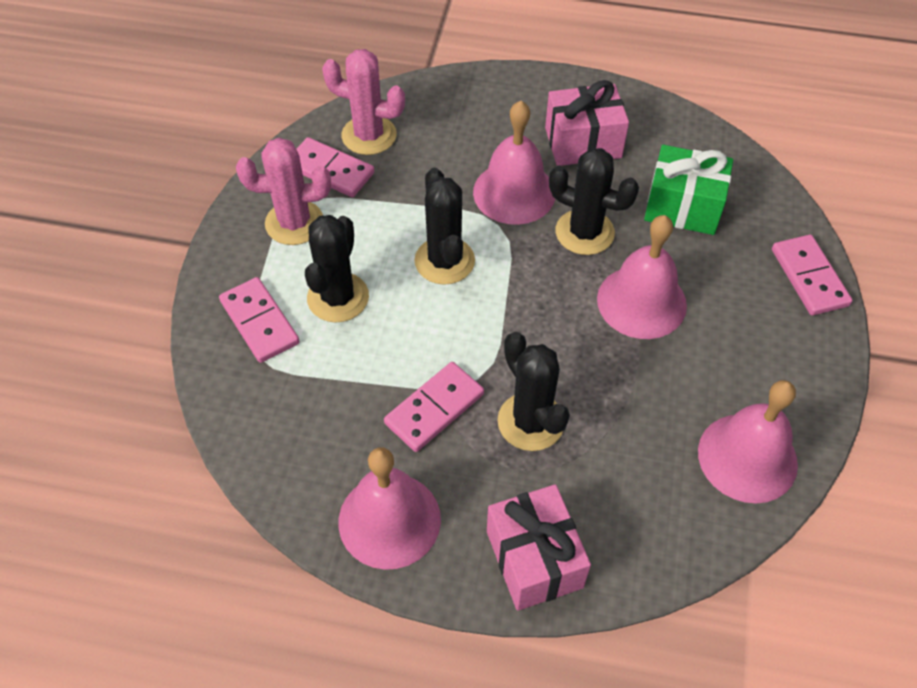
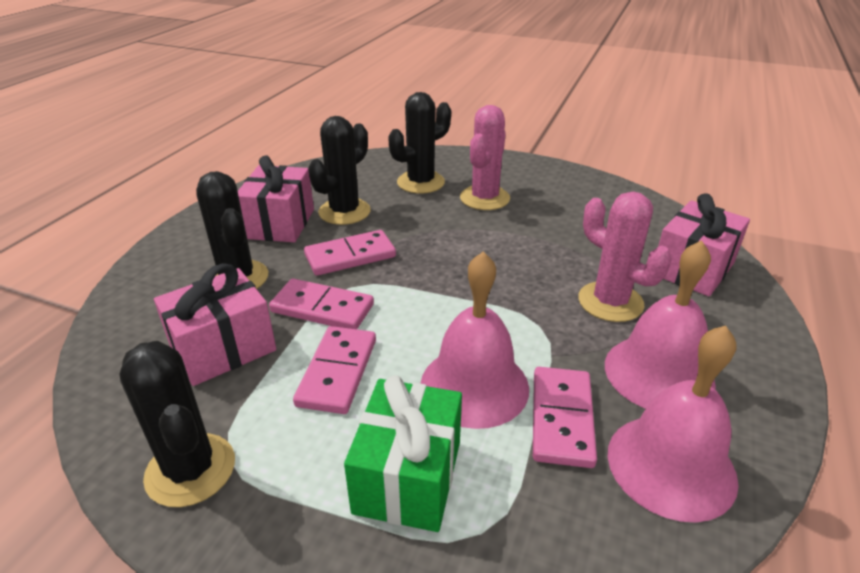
pink bell: [339,447,441,570] [473,101,555,225] [597,215,687,339] [698,380,798,503] = 4 -> [420,252,529,429] [605,240,716,409] [608,325,739,523] = 3
pink gift: [487,484,591,611] [545,80,629,166] = 2 -> [154,263,276,386] [238,156,314,242] [658,193,750,296] = 3

